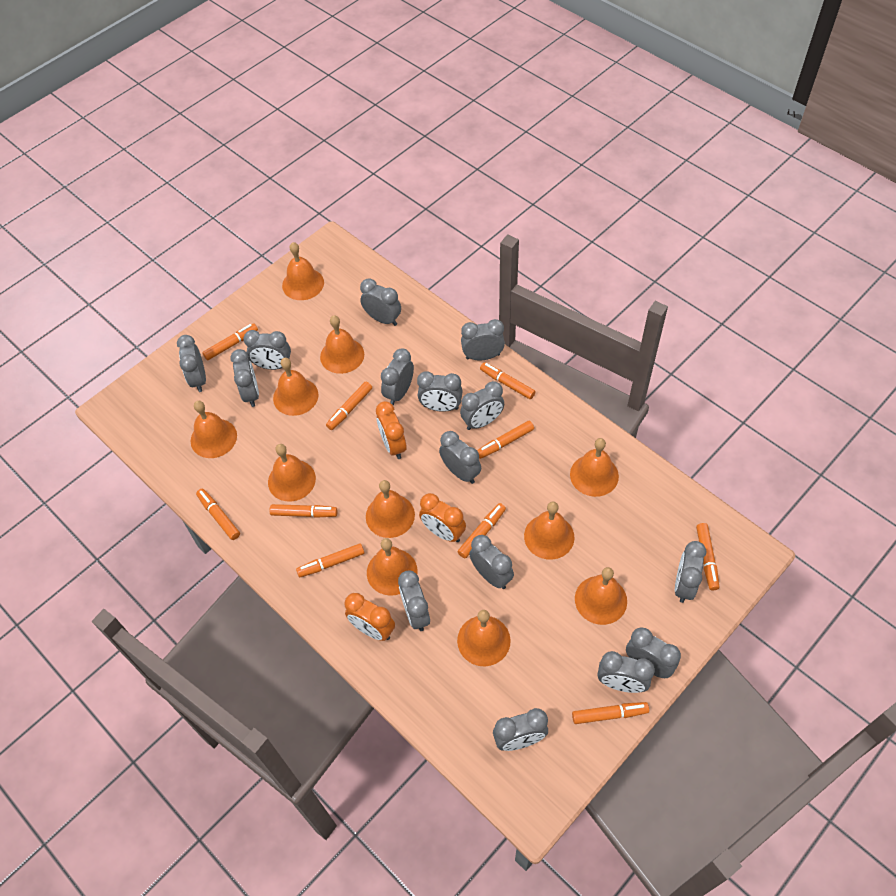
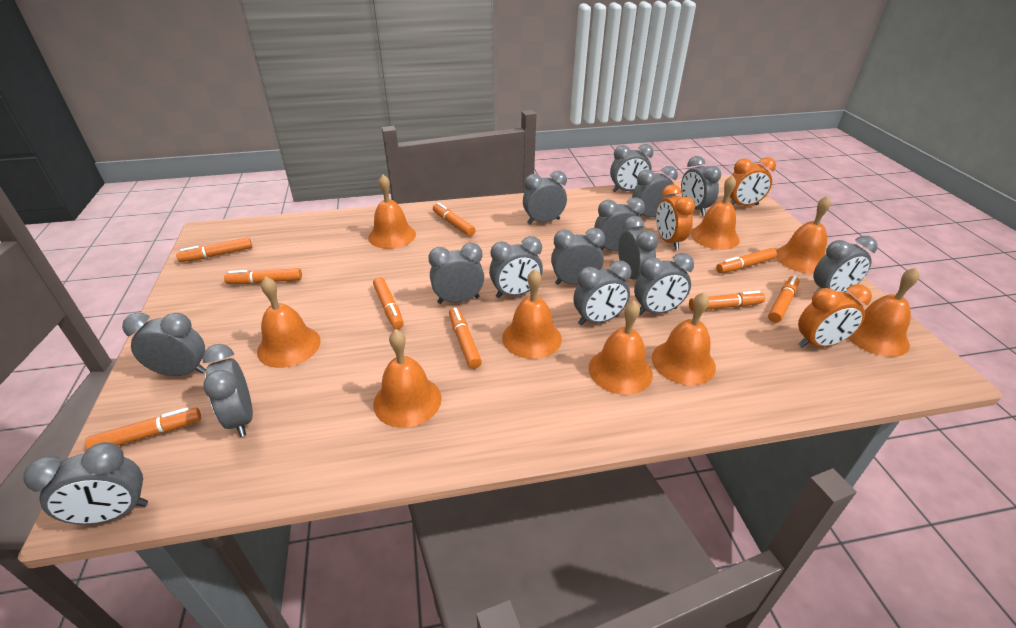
orange bell: [191,401,237,458] [268,444,316,502] [273,358,319,416] [282,242,324,300] [320,315,364,374] [366,480,415,538] [367,538,417,596] [457,610,511,666] [524,502,574,559] [570,438,619,497] [575,567,627,625] = 11 -> [257,276,321,368] [368,174,416,249] [373,329,442,428] [502,269,562,359] [589,301,653,395] [652,292,716,385] [691,175,739,250] [776,196,831,274] [849,268,919,357] = 9
orange marker: [196,489,240,540] [202,323,258,360] [269,504,337,518] [296,543,364,577] [326,381,372,430] [458,503,506,558] [477,421,534,459] [480,362,535,399] [572,702,649,724] [696,523,719,590] = 10 -> [85,407,201,449] [176,237,252,262] [224,268,302,284] [373,277,404,329] [433,203,475,236] [449,308,482,369] [689,291,765,311] [716,248,777,273] [768,275,800,323] = 9

